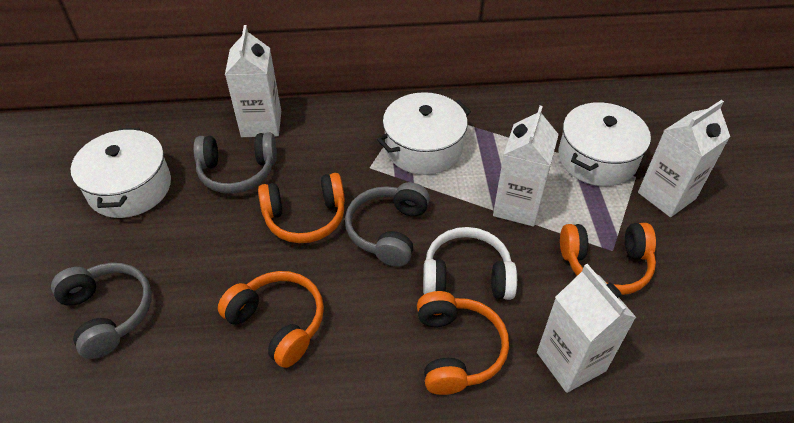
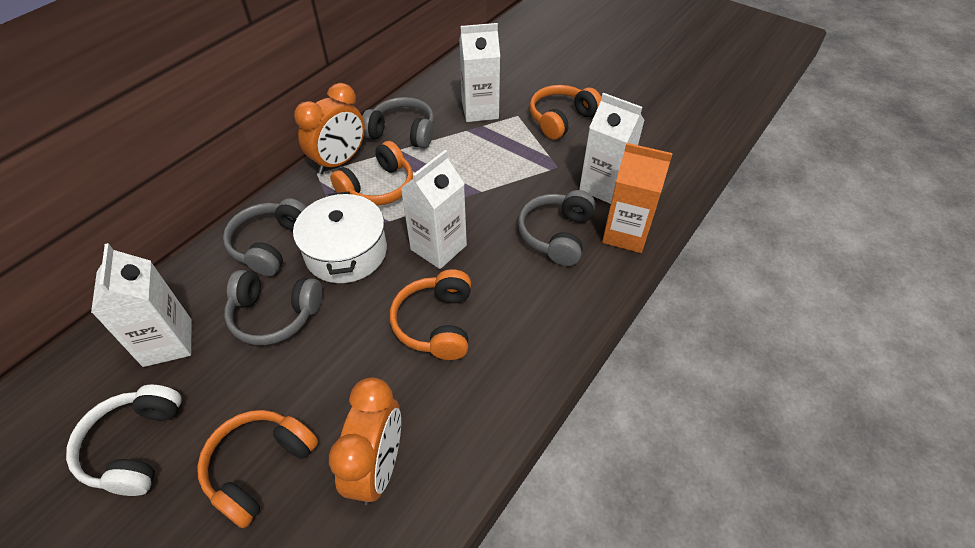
grey headphones: [51,263,152,359] [193,132,277,194] [345,182,430,267] = 3 -> [223,198,306,276] [224,270,322,345] [362,97,434,149] [518,190,596,266] = 4
orange carton: none = 0 -> [602,143,673,253] = 1
orange clock: none = 0 -> [294,83,365,174] [329,377,401,505] = 2
white pot: [71,128,171,218] [377,92,471,175] [558,102,651,186] = 3 -> [293,192,387,283] = 1

